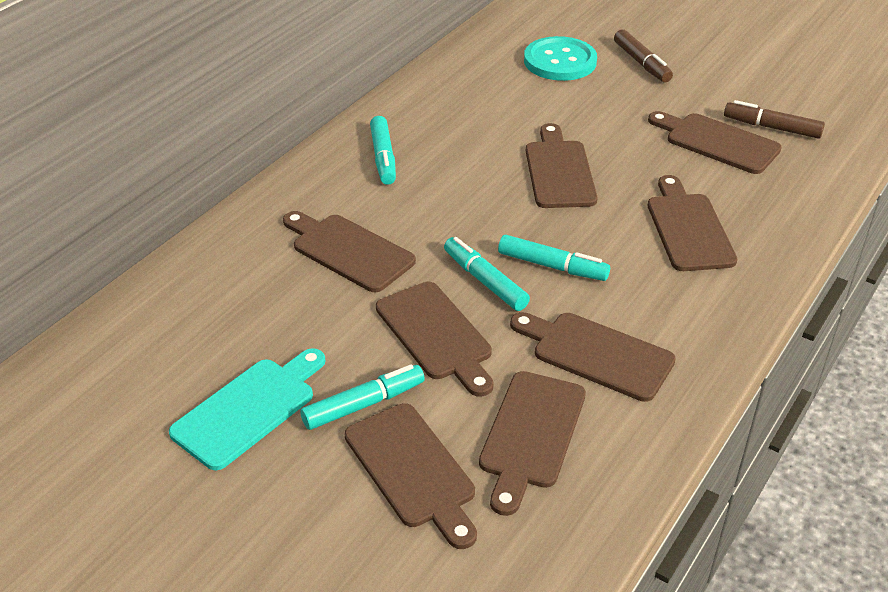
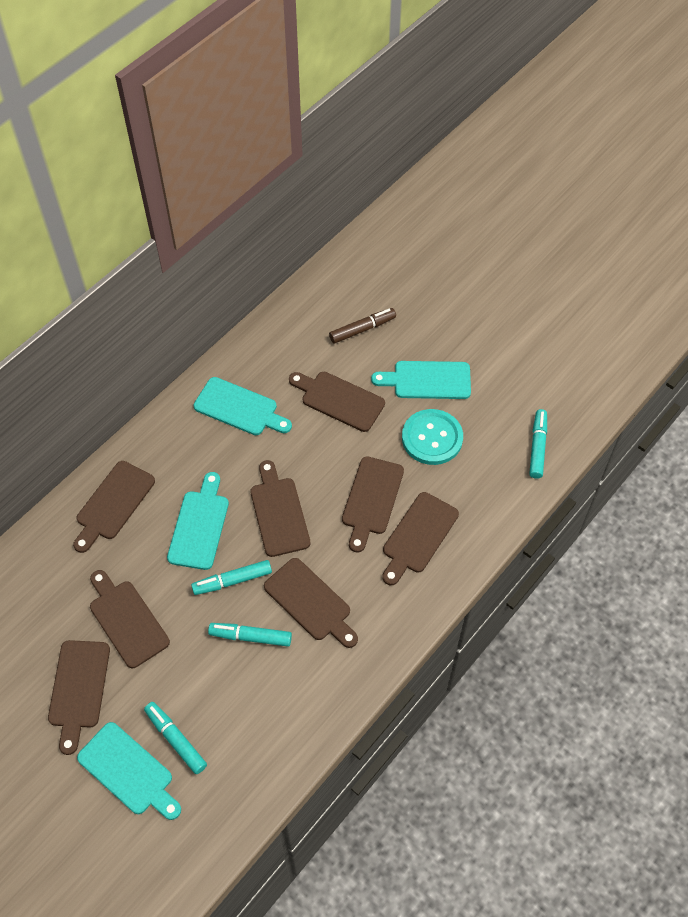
brown marker: [614,29,673,82] [724,100,825,139] = 2 -> [329,308,396,344] = 1
turquoise cutting board: [169,348,325,470] = 1 -> [77,722,181,820] [167,472,229,570] [194,377,292,435] [371,361,471,399] = 4

